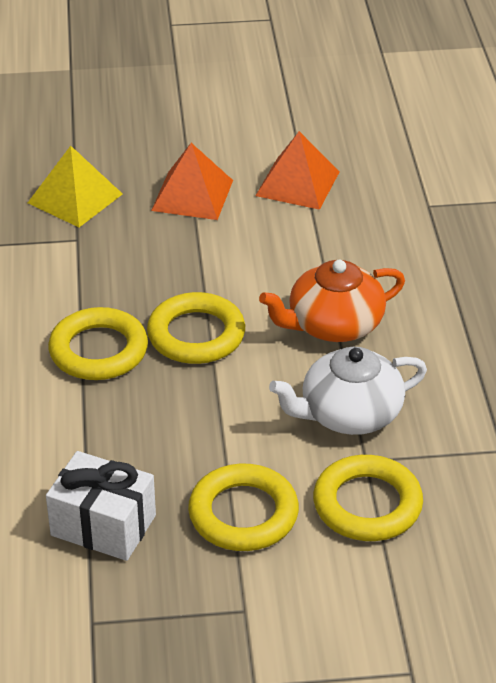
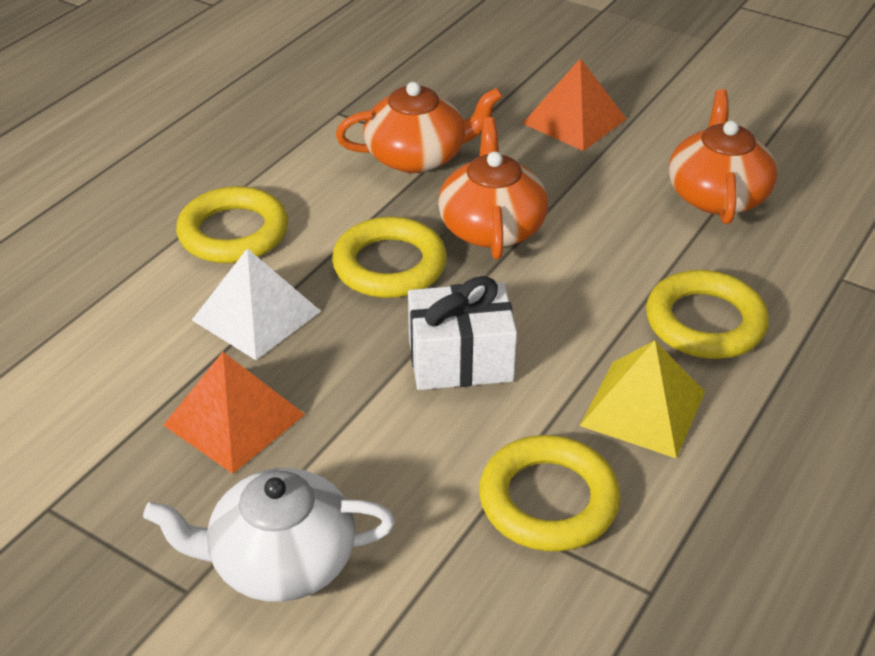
orange teapot: [259,260,405,342] = 1 -> [336,82,503,173] [438,117,548,259] [669,89,777,224] = 3
white pyramid: none = 0 -> [192,248,321,360] = 1

